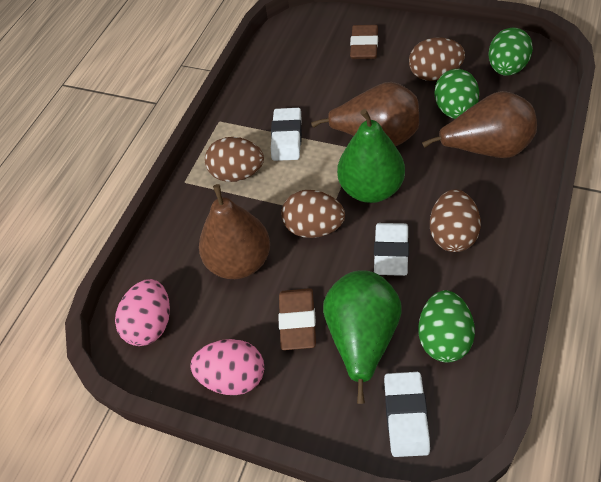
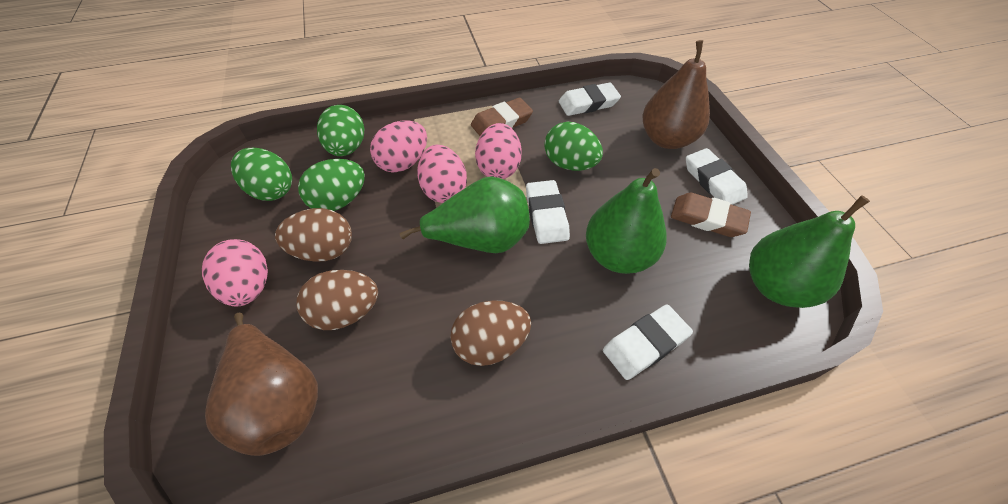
brown egg: [205,137,264,182] [281,190,345,238] [409,37,465,81] [430,189,481,252] = 4 -> [275,208,352,262] [297,270,378,330] [450,301,531,366] = 3
brown pear: [199,184,270,279] [311,82,419,146] [422,91,537,158] = 3 -> [205,313,318,456] [642,40,710,149] = 2
green egg: [419,290,475,363] [434,69,479,119] [489,28,533,76] = 3 -> [231,148,292,201] [298,159,365,211] [317,105,365,156] [544,122,603,171] = 4
green pear: [323,270,402,404] [337,109,405,203] = 2 -> [400,176,530,253] [586,168,666,274] [749,195,870,308] = 3
pink egg: [115,279,170,346] [191,339,264,395] = 2 -> [202,239,268,307] [370,120,427,173] [417,145,467,203] [475,123,522,179] = 4
white eraser: [271,108,302,161] [374,223,409,276] [384,372,430,457] = 3 -> [526,180,570,244] [559,83,621,116] [603,304,693,380] [686,148,748,205] = 4

